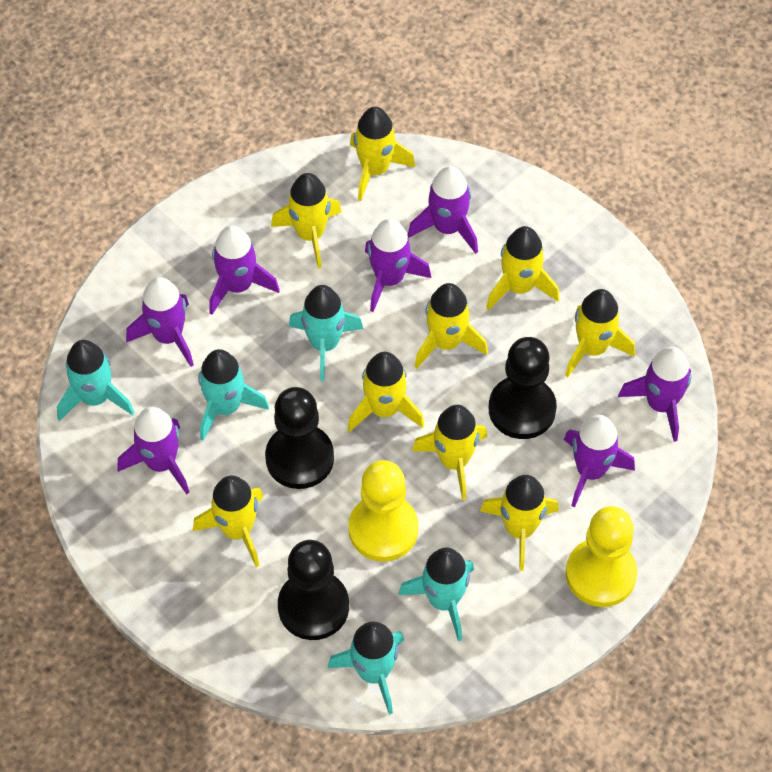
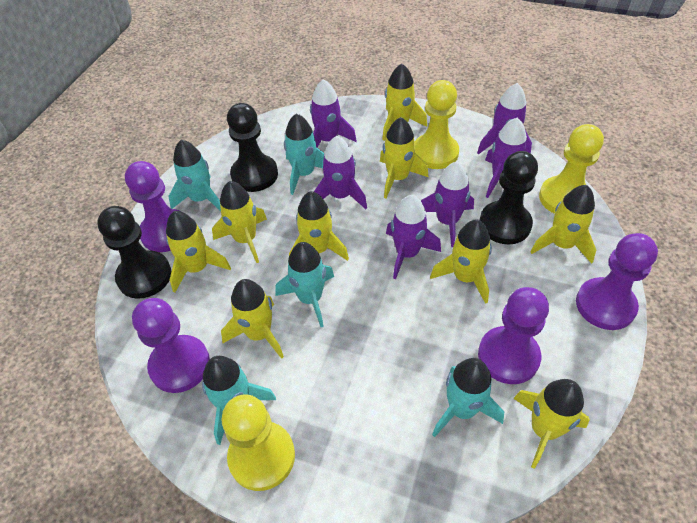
purple pawn: none = 0 -> [125,161,182,252] [132,298,210,393] [478,287,549,384] [576,233,658,330] = 4
purple rocket: [117,407,190,494] [126,277,194,367] [209,225,280,315] [365,219,431,312] [408,166,478,254] [564,415,635,507] [618,346,691,442] = 7 -> [310,79,357,147] [314,136,367,209] [386,195,441,279] [421,162,474,247] [477,83,532,154] [485,118,527,198] = 6
yellow pawn: [348,460,419,562] [566,506,637,607] = 2 -> [222,394,295,491] [415,80,459,169] [539,124,604,214] = 3

